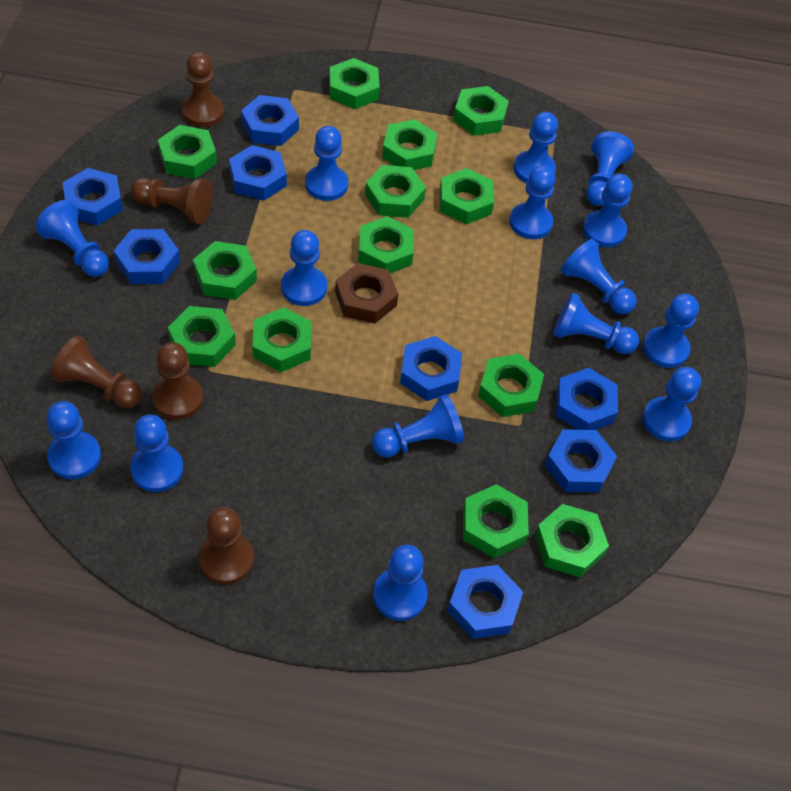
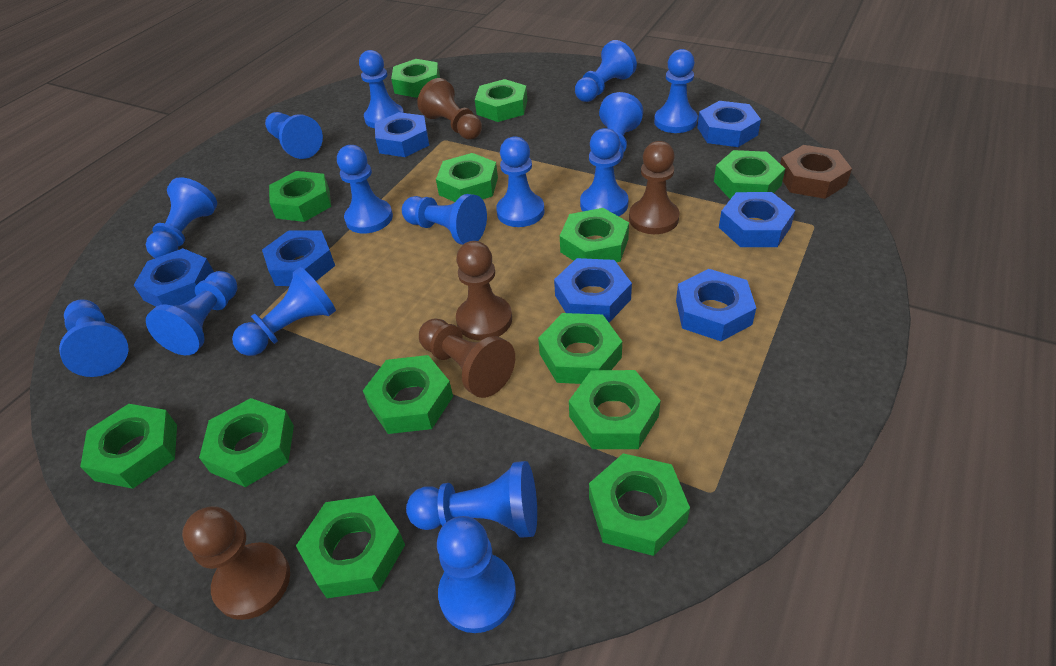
blue nut: [62,168,123,226] [114,229,180,284] [229,145,287,201] [241,95,299,146] [400,336,462,401] [447,565,523,639] [545,429,617,492] [556,368,618,430] = 8 -> [134,248,214,306] [262,230,335,286] [375,112,429,157] [554,258,632,323] [676,269,756,341] [697,101,761,147] [719,192,795,247] = 7

